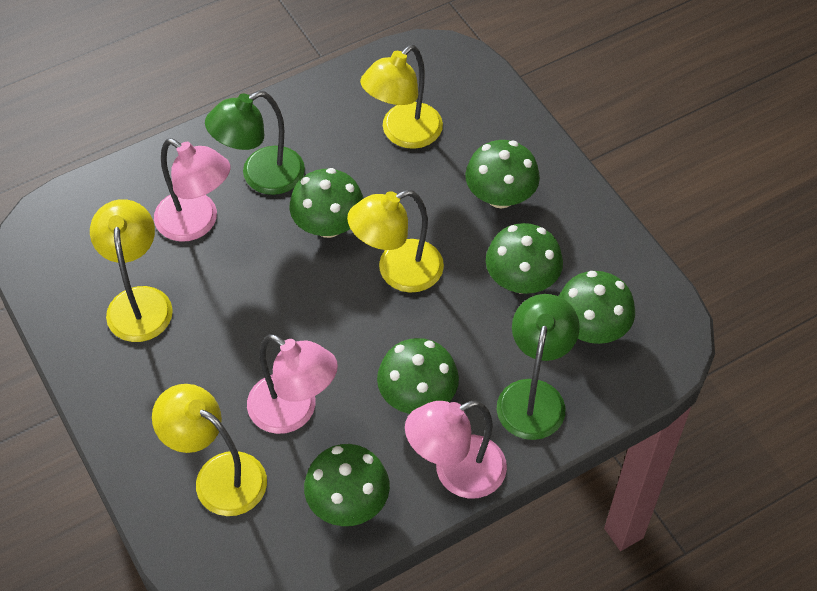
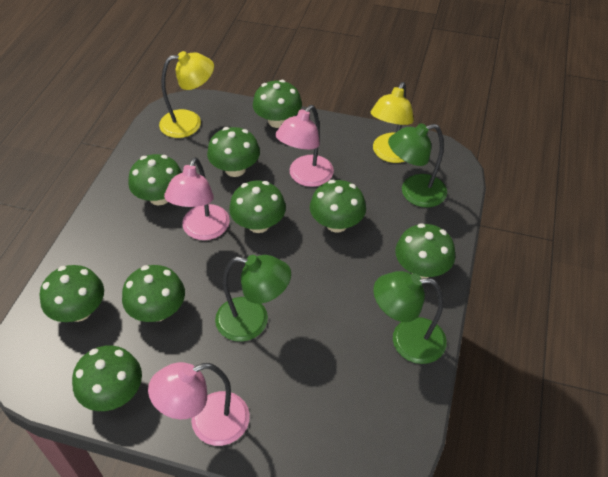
green lamp: [205,91,305,195] [497,294,580,440] = 2 -> [215,255,291,342] [373,271,447,364] [388,123,447,207] = 3
green mushroom: [289,168,364,238] [304,444,390,526] [377,338,459,414] [465,140,540,209] [486,223,563,294] [559,271,635,344] = 6 -> [40,265,104,322] [72,345,142,411] [122,265,185,322] [128,154,182,205] [207,127,260,177] [229,181,286,233] [253,80,302,128] [310,180,366,232] [395,223,455,279] = 9
yellow lamp: [90,199,173,342] [152,384,267,516] [347,190,444,292] [360,45,443,149] = 4 -> [159,51,214,138] [371,82,414,163] = 2

